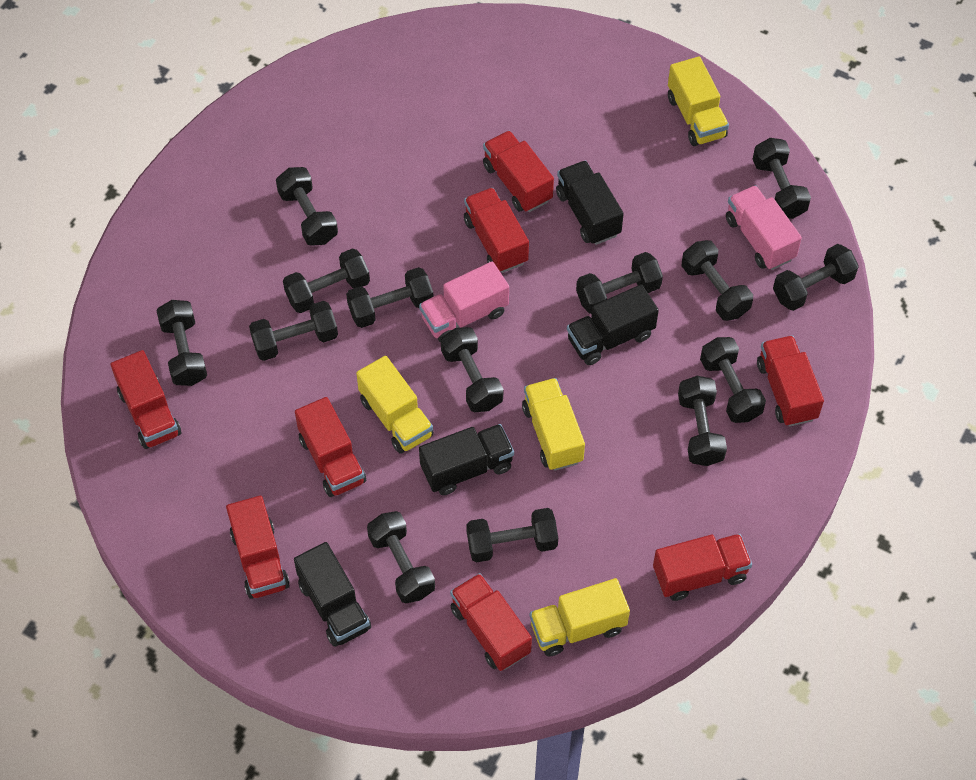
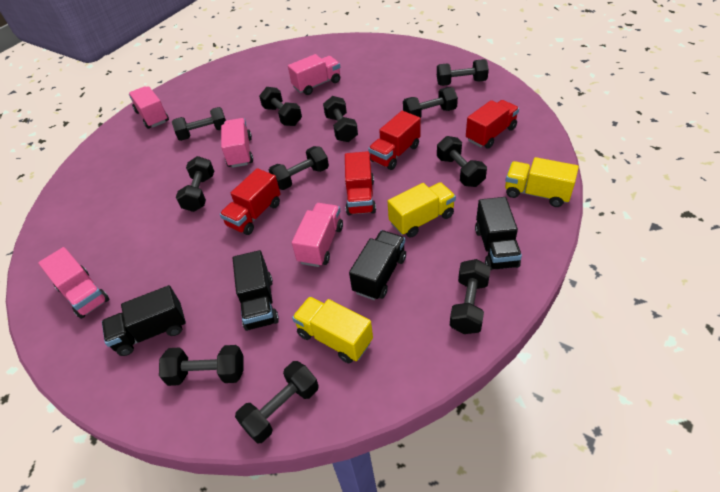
black dumbbell: [156,300,207,386] [249,301,338,361] [276,167,338,246] [283,248,370,313] [346,267,434,328] [367,511,435,603] [441,327,503,412] [466,508,558,563] [576,252,663,314] [678,376,727,466] [682,240,753,321] [700,337,766,423] [753,138,811,219] [773,244,859,311] = 14 -> [159,345,243,386] [172,107,226,141] [176,156,214,212] [235,361,319,444] [259,87,302,126] [269,146,329,190] [323,96,358,142] [403,87,458,118] [437,59,489,86] [437,136,487,187] [450,259,491,334] = 11
pink truck: [419,262,509,343] [726,185,802,270] = 2 -> [38,247,109,319] [129,86,169,129] [221,118,253,168] [288,54,340,95] [292,203,343,267] = 5
red truck: [110,350,181,449] [226,496,290,599] [295,397,366,497] [450,573,532,671] [464,188,529,273] [483,130,554,212] [653,534,752,601] [757,335,824,426] = 8 -> [220,168,281,235] [345,151,376,215] [368,111,421,170] [466,100,519,149] = 4
yellow truck: [356,356,434,454] [522,378,585,471] [530,578,630,657] [668,57,729,146] = 4 -> [292,297,373,363] [388,182,456,237] [505,157,579,207] = 3

